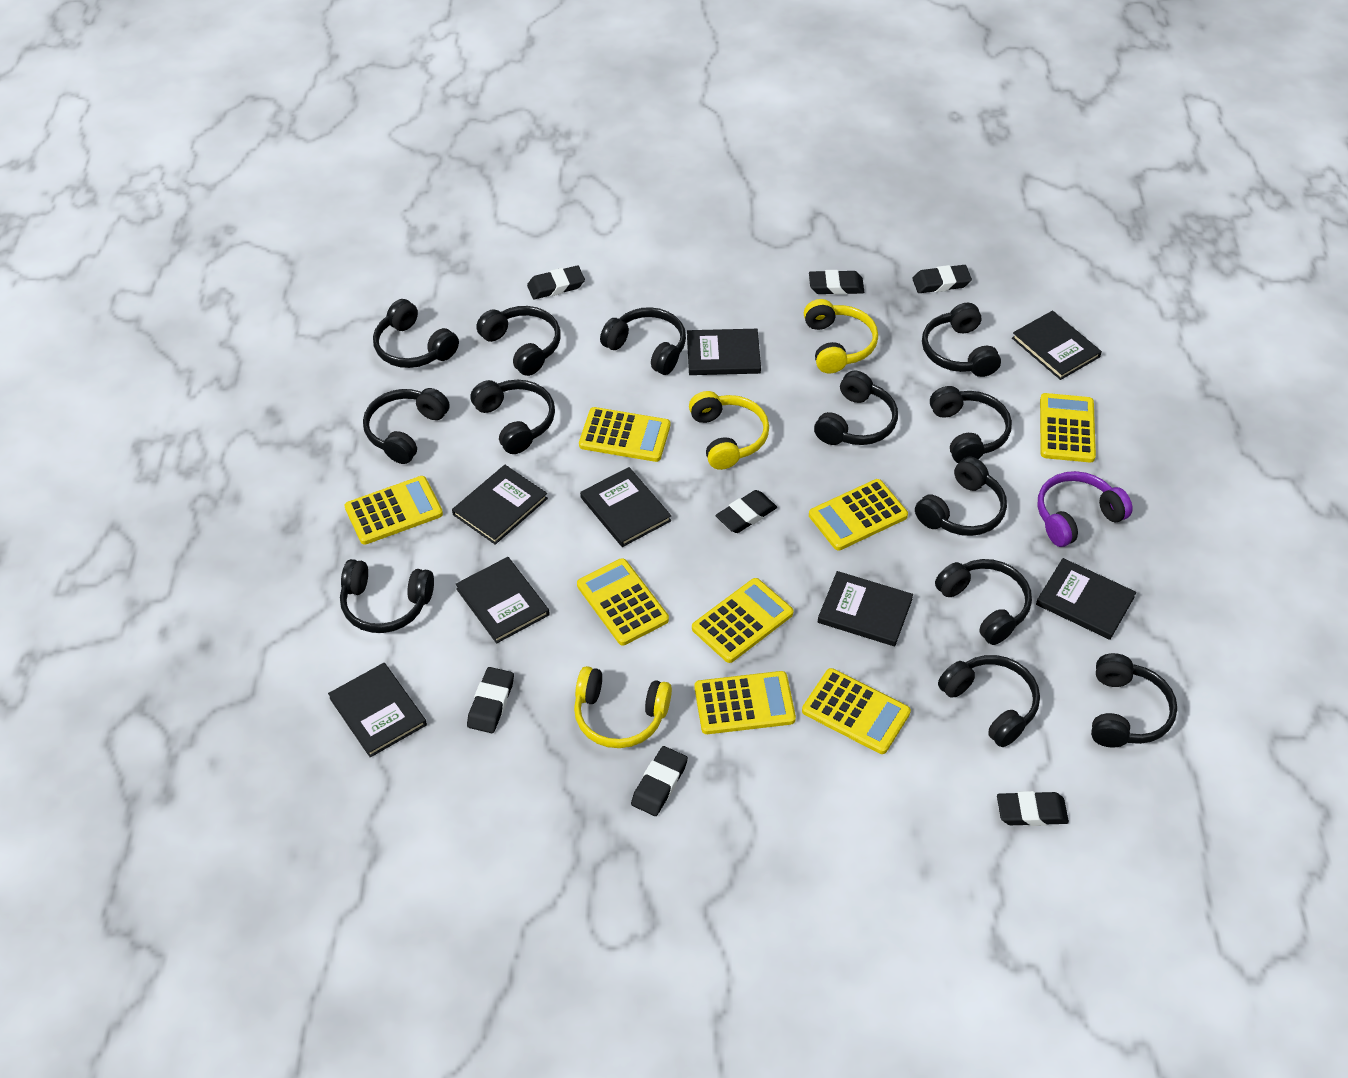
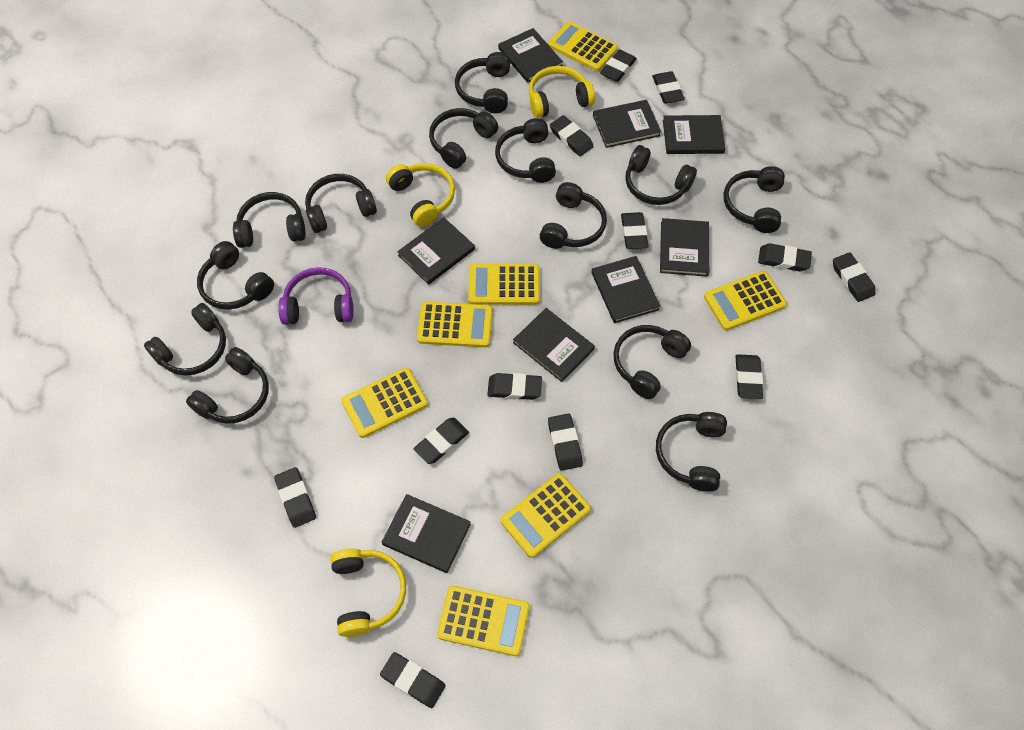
black eraser: [467,667,514,733] [527,266,585,299] [631,746,688,816] [716,490,777,533] [809,270,864,295] [912,265,972,293] [997,791,1069,826] = 7 -> [274,467,316,528] [380,652,446,708] [414,418,469,464] [487,373,542,400] [548,413,583,471] [550,115,594,156] [600,50,637,82] [621,212,649,249] [652,71,685,104] [735,354,763,399] [758,243,812,272] [833,252,876,302] = 12
yellow calculator: [344,476,443,545] [577,558,669,645] [579,407,670,462] [692,578,794,663] [695,671,796,734] [802,668,911,754] [809,479,908,551] [1040,393,1096,462] = 8 -> [341,367,428,438] [417,302,493,347] [437,586,530,656] [468,264,540,305] [501,473,591,558] [548,21,618,71] [704,271,787,331] = 7

